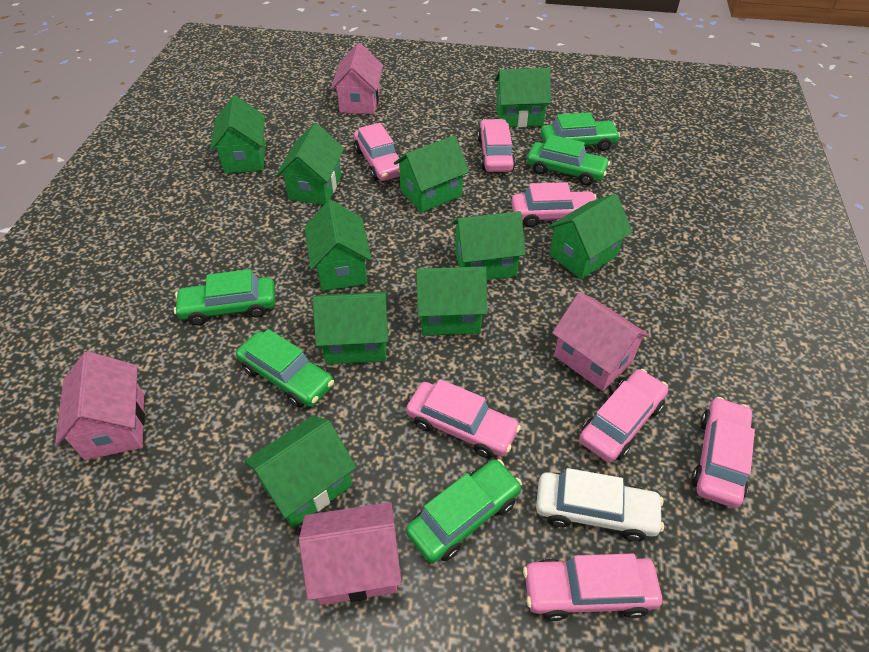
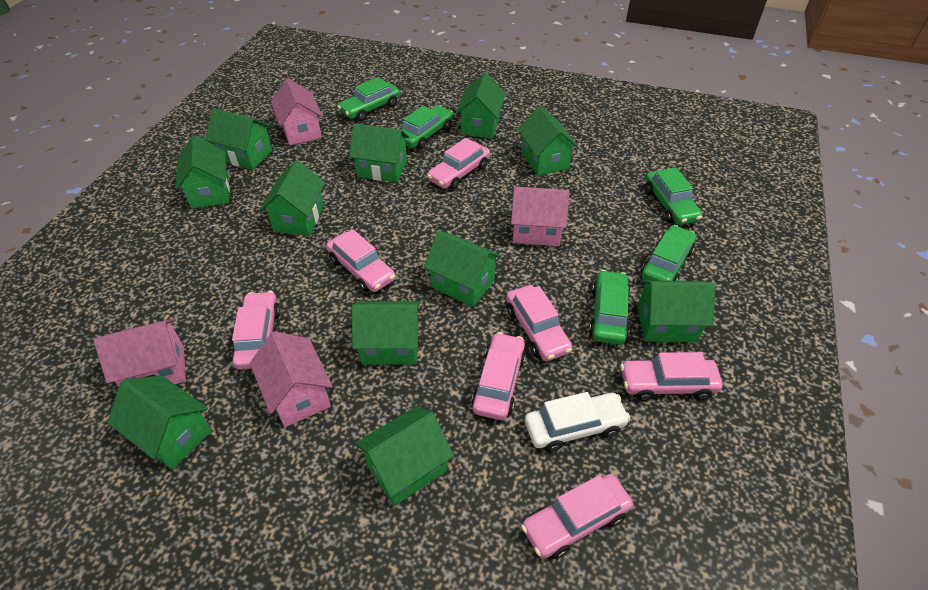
green house: [210,95,265,173] [244,416,356,528] [276,123,344,205] [305,200,372,291] [313,292,388,364] [394,135,469,213] [416,266,487,336] [452,211,526,280] [495,68,551,127] [547,194,633,279] = 10 -> [107,375,212,470] [175,135,230,209] [205,108,272,170] [260,160,325,236] [349,124,409,183] [352,301,421,365] [355,406,454,506] [424,231,501,307] [456,73,506,139] [518,106,578,176] [637,280,715,342] = 11

